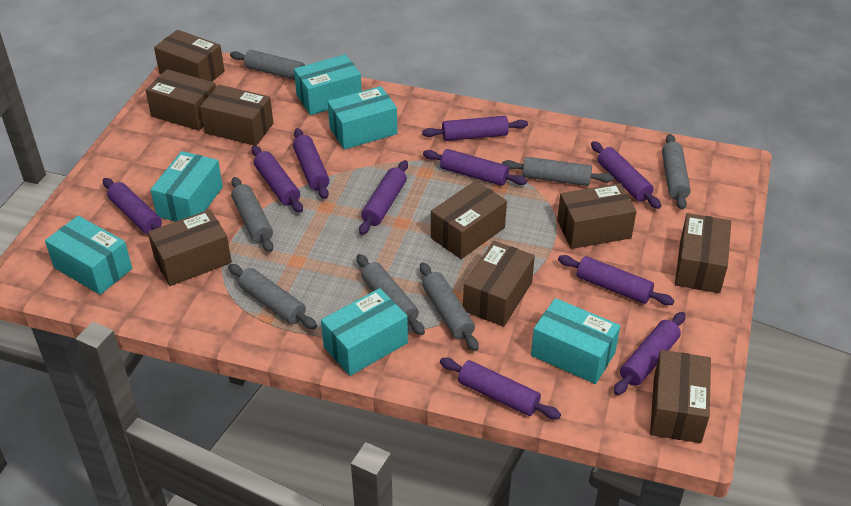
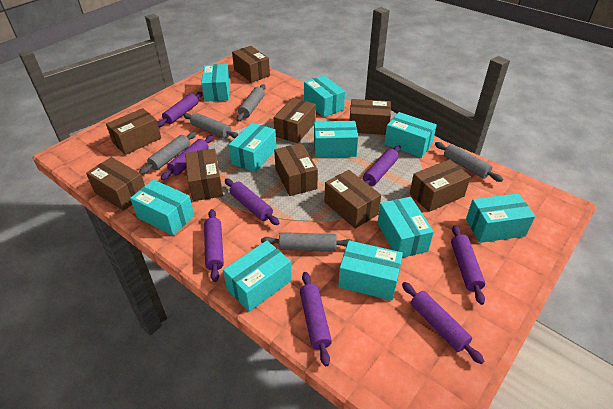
grey rolling pin: [228,264,317,329] [230,50,305,80] [231,177,273,252] [356,254,425,335] [420,262,479,351] [502,157,613,186] [662,134,691,210] = 7 -> [139,132,196,175] [183,113,239,138] [237,84,266,121] [261,232,355,252] [435,142,503,182] = 5
purple rolling pin: [103,178,162,234] [251,145,303,213] [293,128,329,199] [359,160,408,235] [422,116,528,141] [423,149,528,186] [440,358,561,419] [558,255,674,305] [591,141,661,209] [614,312,685,395] = 10 -> [157,92,203,127] [161,135,214,180] [204,209,224,282] [225,178,280,225] [300,272,332,366] [363,146,401,186] [402,282,484,364] [451,225,485,305] = 8
turquoise box: [45,216,132,295] [150,151,223,222] [294,54,362,115] [321,288,408,376] [328,86,397,150] [531,298,620,384] = 6 -> [130,179,194,235] [201,64,230,102] [223,241,292,312] [229,122,277,172] [304,75,345,117] [314,121,358,158] [338,240,403,301] [377,197,434,258] [384,112,437,158] [466,193,535,243] = 10

